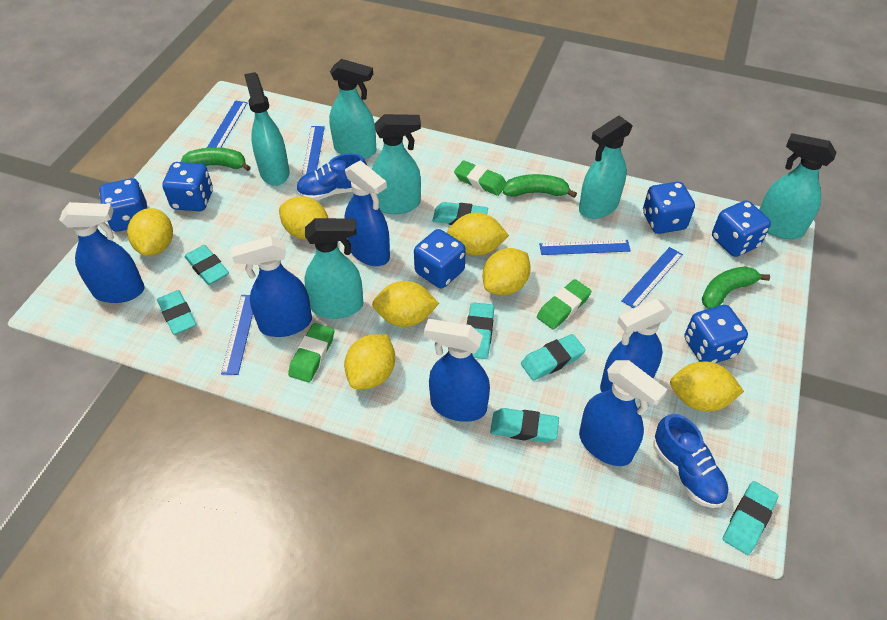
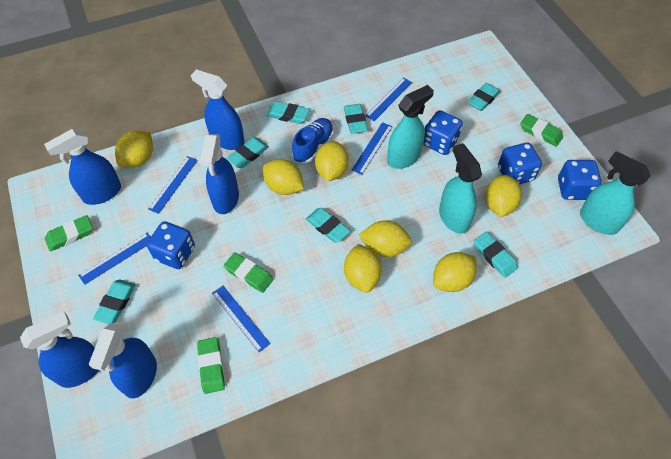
blue dice: [99,178,147,232] [162,162,213,211] [414,229,466,289] [643,182,695,234] [684,305,748,363] [712,200,771,257] = 6 -> [147,221,195,269] [423,110,463,155] [498,143,542,184] [558,160,601,200] = 4
blue shoe: [296,153,367,200] [653,414,729,508] = 2 -> [292,118,334,163] = 1
blue spray bottle: [59,202,145,303] [231,236,312,337] [345,160,390,266] [424,319,490,422] [579,360,668,466] [600,298,672,392] = 6 -> [20,311,99,388] [44,129,121,205] [89,323,157,398] [191,69,245,150] [200,134,239,214] = 5
green banana: [180,147,251,171] [503,174,577,198] [702,266,770,309] = 3 -> none = 0
green eraser: [288,323,334,382] [454,160,506,196] [537,279,592,330] = 3 -> [45,215,93,252] [197,337,225,394] [223,252,273,293] [520,114,563,147] = 4
turquoise spray bottle: [244,72,289,186] [304,218,363,319] [329,59,376,159] [372,114,421,214] [579,116,633,219] [759,133,837,239] = 6 -> [387,85,434,169] [439,143,482,234] [580,151,651,235] = 3

